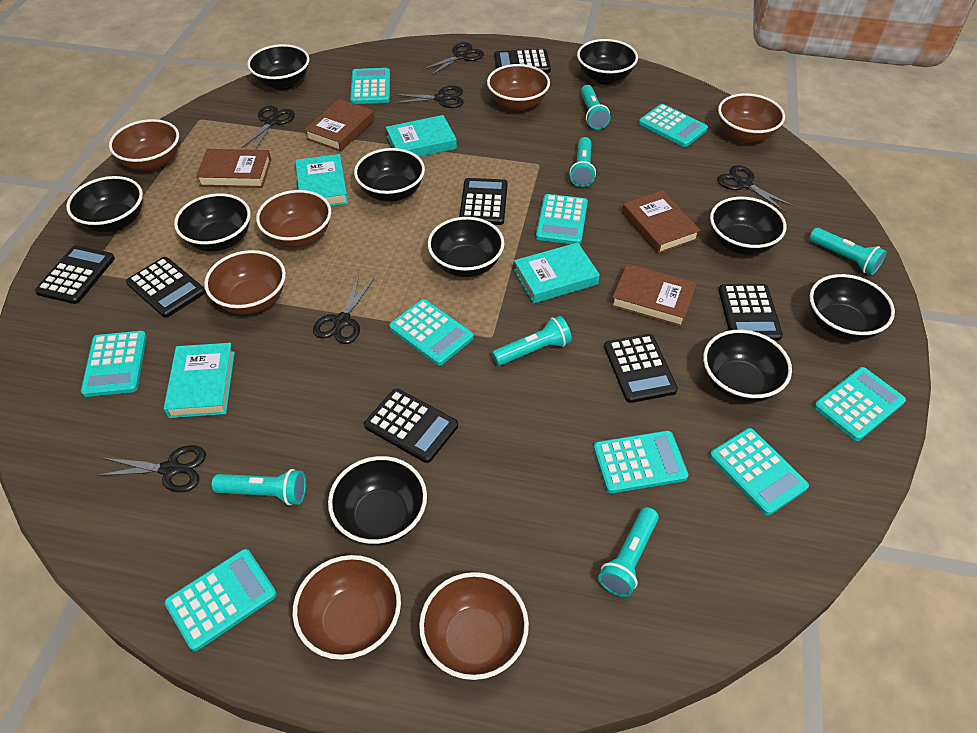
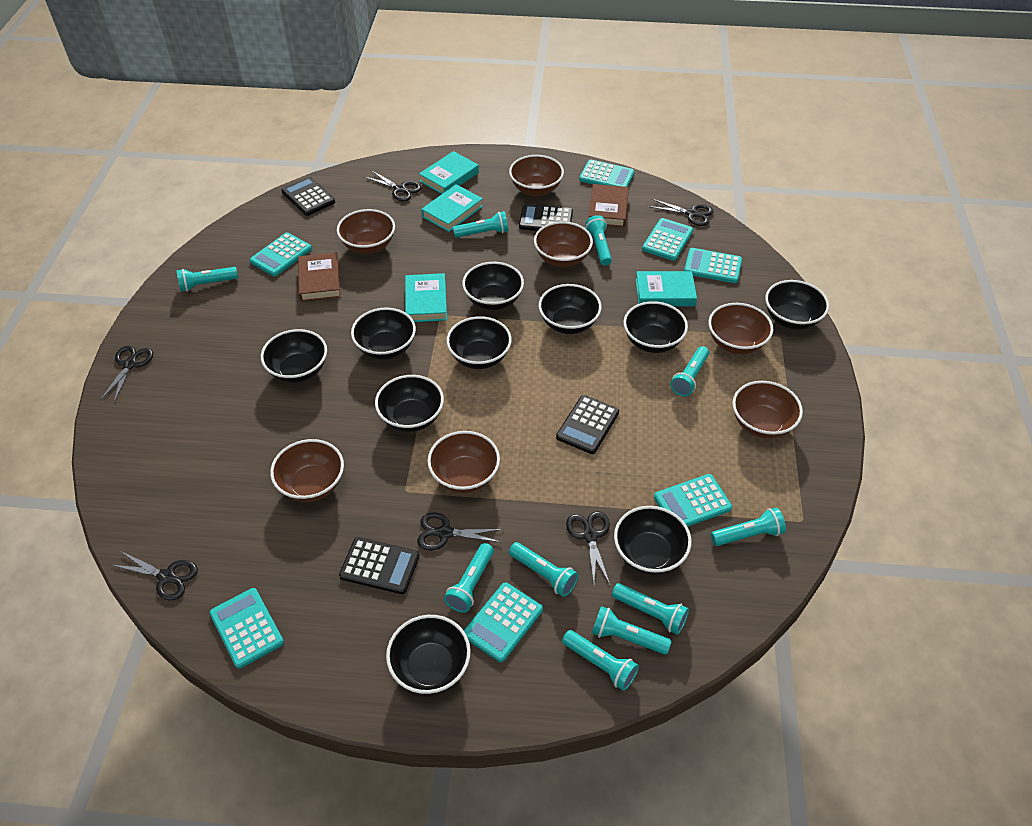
black calculator: [35,245,115,304] [126,257,205,318] [364,388,458,463] [459,178,508,225] [494,49,551,73] [604,334,678,403] [718,284,783,341] = 7 -> [281,177,335,216] [339,537,419,594] [519,204,573,231] [556,395,619,454] = 4
brown book: [196,149,271,188] [304,99,375,152] [611,263,697,327] [622,190,701,254] = 4 -> [298,252,341,302] [589,184,629,227] = 2
turquoise calculator: [81,331,147,397] [165,549,277,651] [350,68,390,104] [389,299,474,366] [536,194,588,244] [593,431,688,493] [639,104,708,147] [710,428,809,515] [814,367,906,441] = 9 -> [210,588,284,669] [250,233,312,276] [464,583,543,662] [579,160,634,187] [642,218,693,261] [654,474,732,527] [684,248,742,283] = 7
turquoise flashlight: [212,469,306,506] [492,316,572,366] [569,137,596,187] [581,85,611,129] [598,507,659,597] [809,228,886,275] = 6 -> [176,267,238,292] [444,543,494,613] [453,211,508,238] [509,542,579,597] [562,630,639,691] [585,215,612,266] [592,606,671,655] [612,583,689,635] [670,346,709,397] [711,508,786,546] = 10

